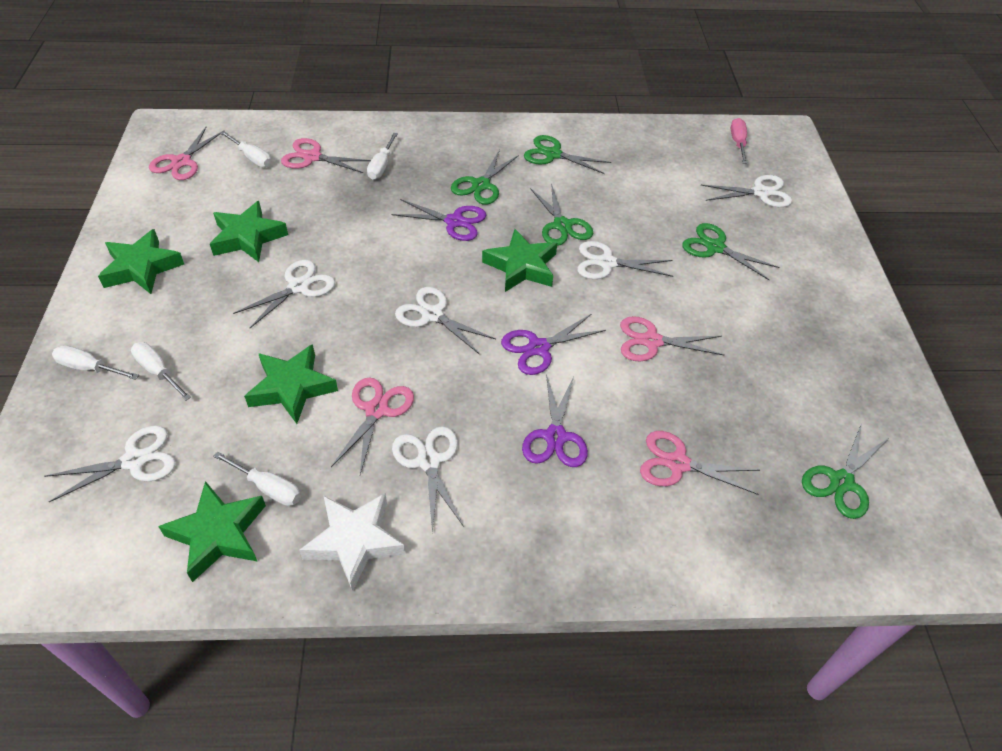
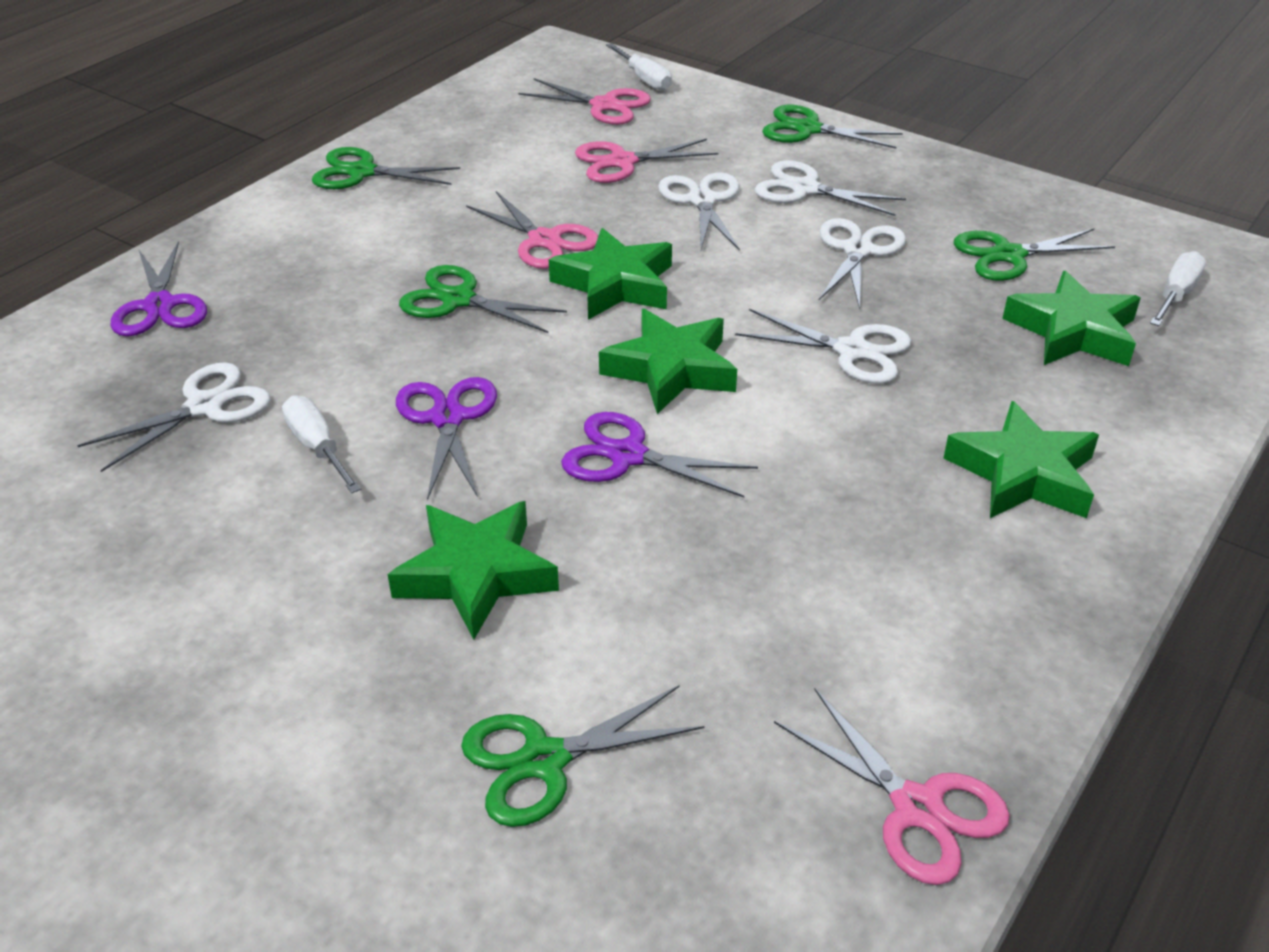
pink scissors: [149,127,223,180] [281,138,371,173] [331,377,414,474] [620,316,725,361] [640,431,760,495] = 5 -> [466,191,598,269] [518,78,651,125] [575,139,719,183] [774,689,1010,885] = 4
pink screwdriver: [731,118,748,164] = 1 -> none = 0
white scissors: [44,425,176,502] [233,260,335,328] [392,426,464,533] [395,287,496,354] [577,241,673,279] [701,175,792,207] = 6 -> [77,362,270,472] [658,172,740,251] [735,309,911,384] [755,160,906,216] [818,218,906,310] = 5
white screwdriver: [52,345,139,380] [131,342,191,401] [213,452,301,506] [220,131,271,167] [367,133,398,180] = 5 -> [282,396,361,493] [606,43,672,91] [1150,251,1206,326] = 3
white star: [299,493,405,592] = 1 -> none = 0

